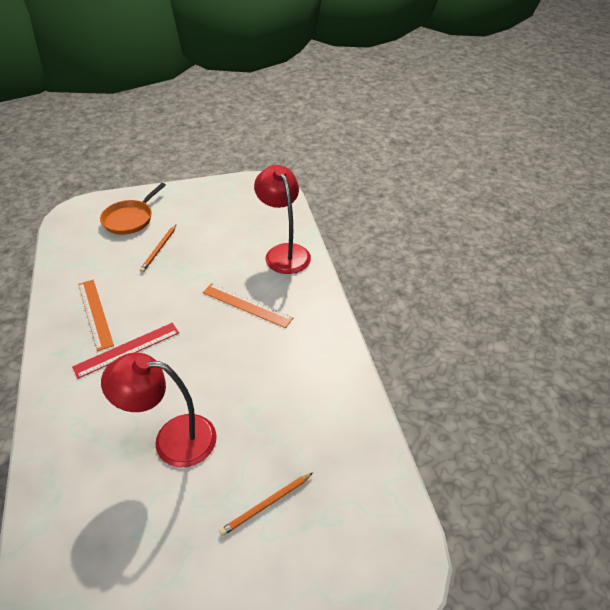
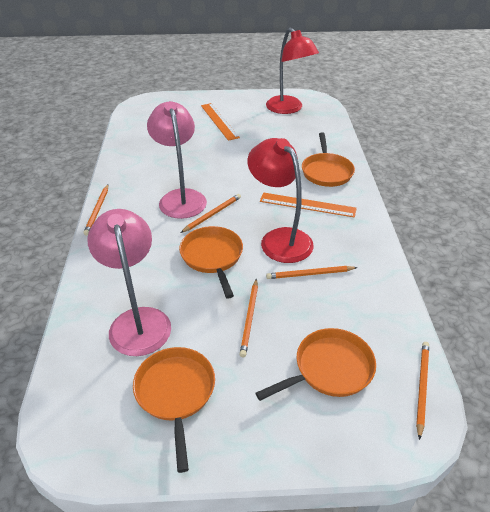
orange pan: [100,183,166,235] = 1 -> [133,347,215,473] [179,226,243,299] [255,328,376,401] [302,132,355,187] = 4
orange pencil: [140,225,176,272] [219,473,313,536] = 2 -> [83,184,108,235] [180,194,241,233] [239,279,258,357] [266,266,358,279] [416,342,429,440] = 5
pink lamp: none = 0 -> [87,209,171,356] [147,101,207,219] = 2
red ruler: [72,323,179,379] = 1 -> none = 0

